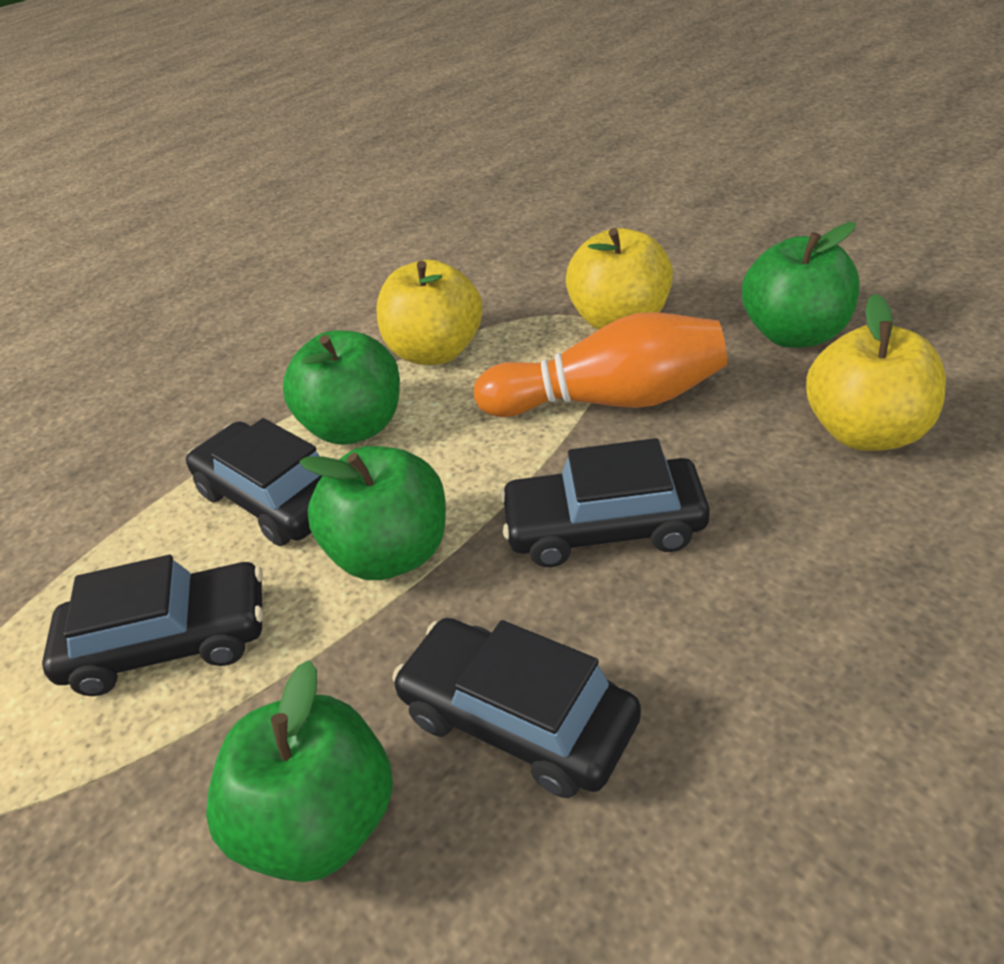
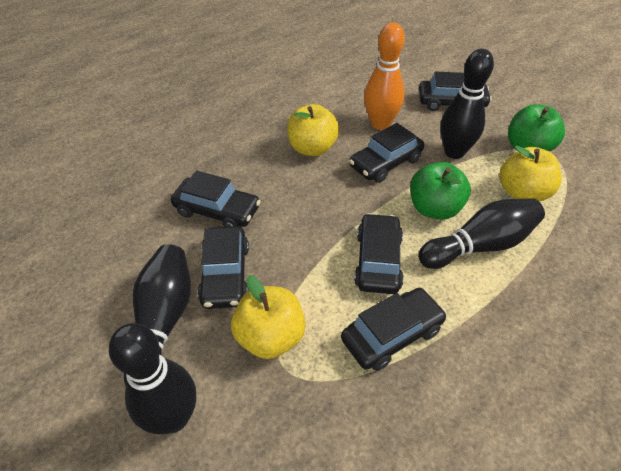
black bowling pin: none = 0 -> [109,323,196,434] [124,244,191,386] [418,198,545,269] [440,49,494,159] = 4
black car: [42,555,263,696] [186,418,322,546] [392,618,641,798] [499,438,710,567] = 4 -> [171,171,261,227] [197,226,249,309] [341,288,447,371] [349,123,424,183] [354,213,404,294] [419,72,492,111] = 6
green apple: [206,660,393,882] [283,330,400,445] [300,446,446,580] [742,222,859,348] = 4 -> [410,162,471,220] [508,104,565,152] = 2

